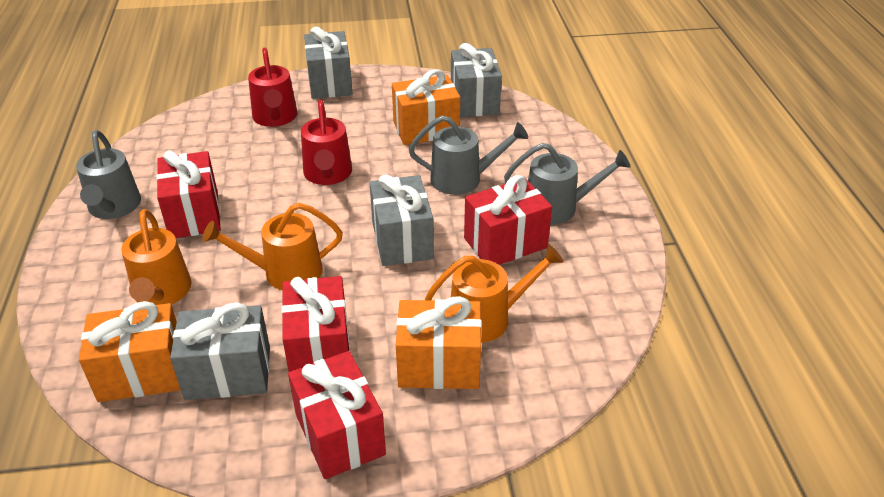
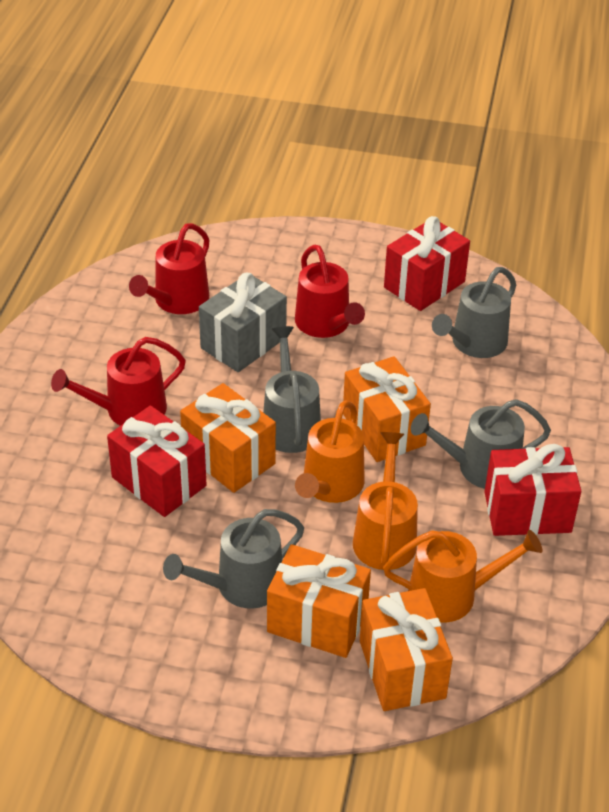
grey gift: [170,302,270,400] [304,27,352,99] [370,174,434,266] [451,43,502,117] = 4 -> [199,273,287,372] = 1
grey watering can: [76,130,141,219] [409,116,528,195] [504,143,631,224] = 3 -> [163,509,304,609] [263,326,321,453] [411,399,551,489] [432,267,516,358] = 4
orange gift: [79,301,181,402] [392,69,460,145] [396,296,482,389] = 3 -> [180,383,276,493] [267,544,371,658] [343,356,431,462] [360,588,453,711] = 4
red gift: [156,150,221,238] [282,276,350,372] [288,351,386,479] [464,175,552,265] = 4 -> [107,405,207,517] [384,216,470,311] [484,444,581,536] = 3
red watering can: [248,48,297,127] [301,100,352,185] = 2 -> [51,337,186,426] [129,223,210,314] [295,245,365,338] = 3

